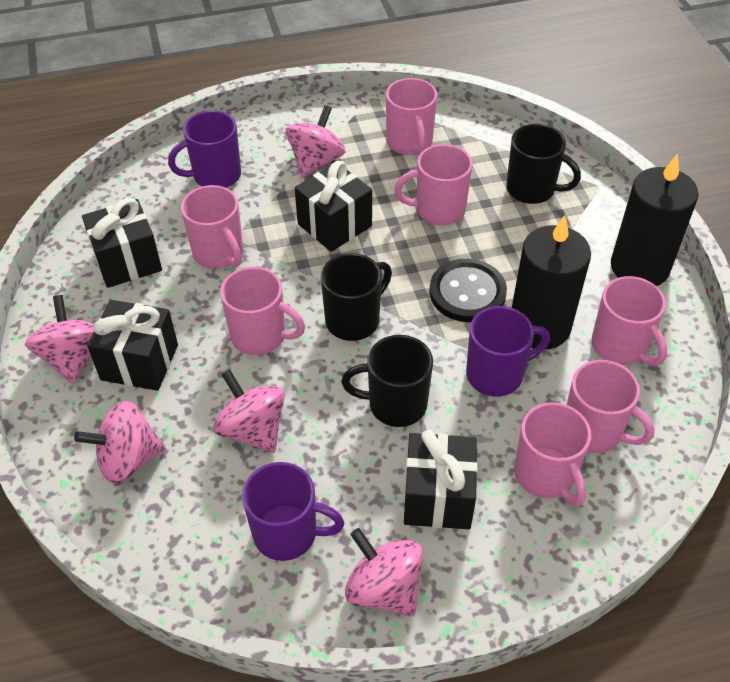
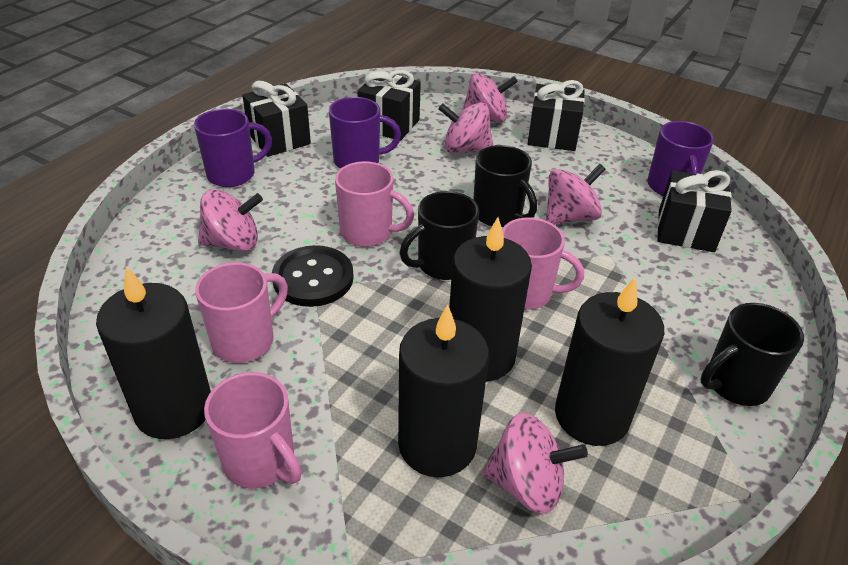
black candle: [512,215,591,350] [611,154,698,286] = 2 -> [96,266,211,439] [398,305,489,477] [449,217,532,381] [555,277,664,446] = 4
pink mug: [181,185,243,269] [220,267,305,355] [386,78,437,155] [394,144,473,225] [514,402,591,506] [566,360,655,453] [591,276,667,366] = 7 -> [195,262,288,363] [204,372,302,489] [335,161,414,247] [502,217,584,310] = 4

